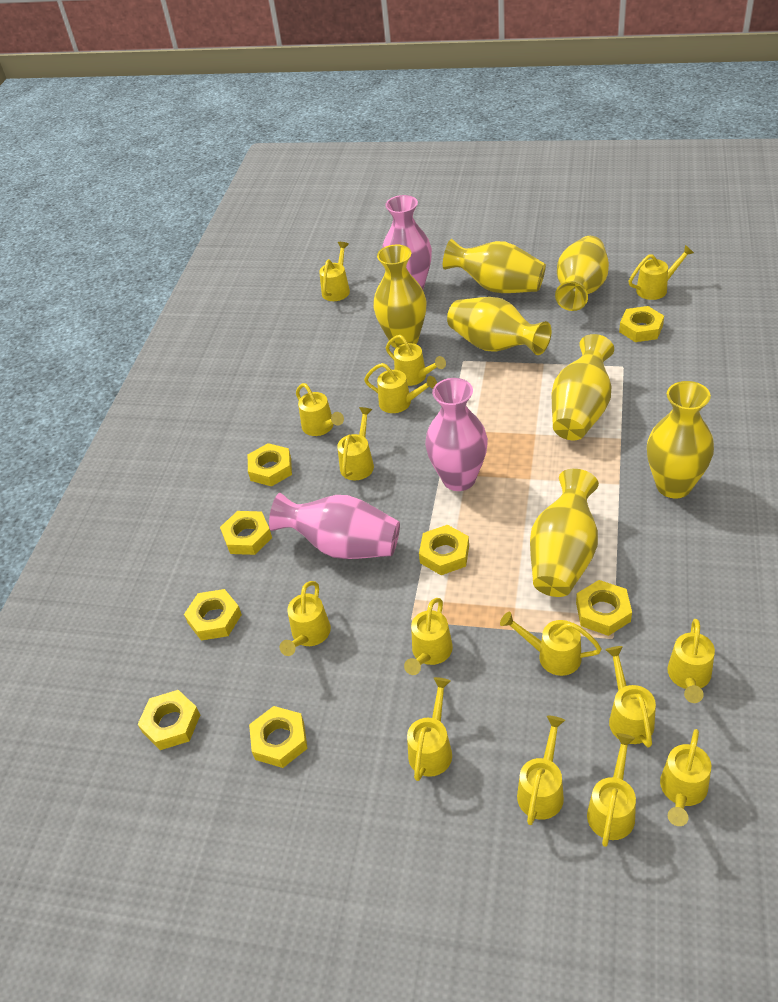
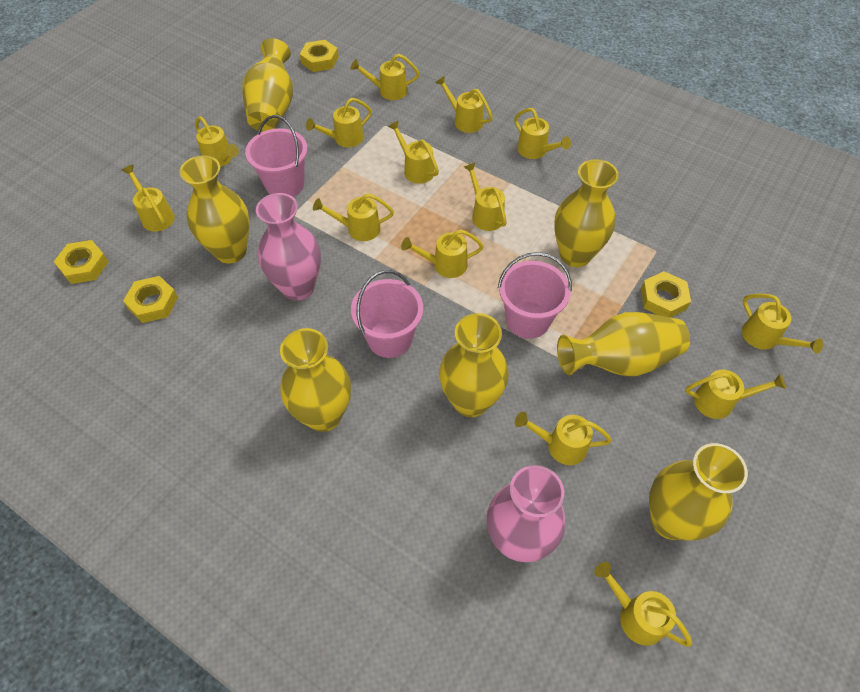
pink bucket: none = 0 -> [245,115,307,197] [351,270,423,358] [498,252,572,339] = 3
pink vase: [269,493,400,559] [382,195,432,290] [425,378,488,491] = 3 -> [256,193,321,301] [487,465,565,562] = 2
yellow nut: [138,690,200,750] [184,589,242,641] [220,511,272,555] [248,443,292,487] [249,706,308,768] [419,525,469,575] [576,580,632,636] [619,306,664,342] = 8 -> [54,240,108,284] [123,276,178,323] [300,40,338,72] [641,271,691,318] = 4
yellow watering can: [280,581,331,656] [296,383,344,436] [319,242,350,301] [337,407,374,481] [364,363,437,413] [386,335,446,386] [404,598,453,675] [407,677,452,781] [500,612,602,676] [517,716,565,825] [587,733,636,847] [605,646,656,748] [629,245,694,300] [660,729,711,826] [667,619,715,703] = 15 -> [121,165,175,232] [195,117,239,167] [306,98,372,147] [313,193,394,241] [351,54,420,100] [388,121,439,184] [401,230,484,278] [435,76,493,133] [464,162,507,231] [514,108,571,159] [515,412,612,465] [594,562,692,647] [685,370,786,419] [742,293,823,354] = 14

